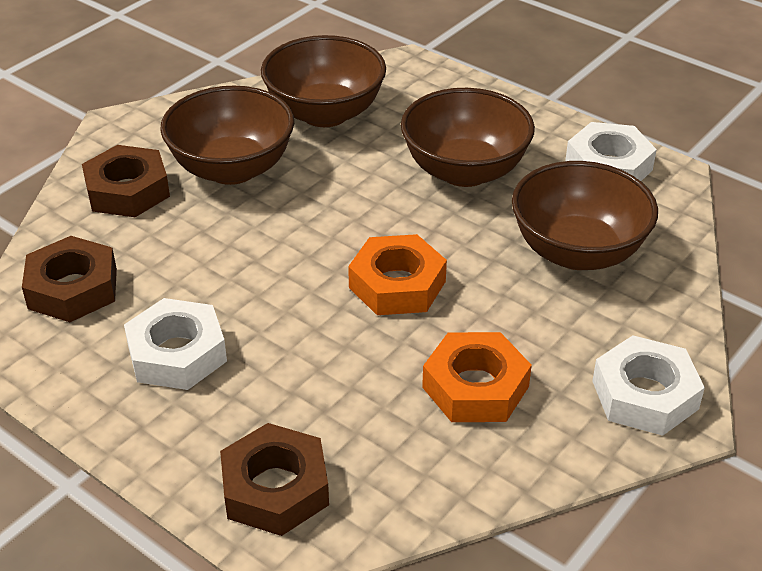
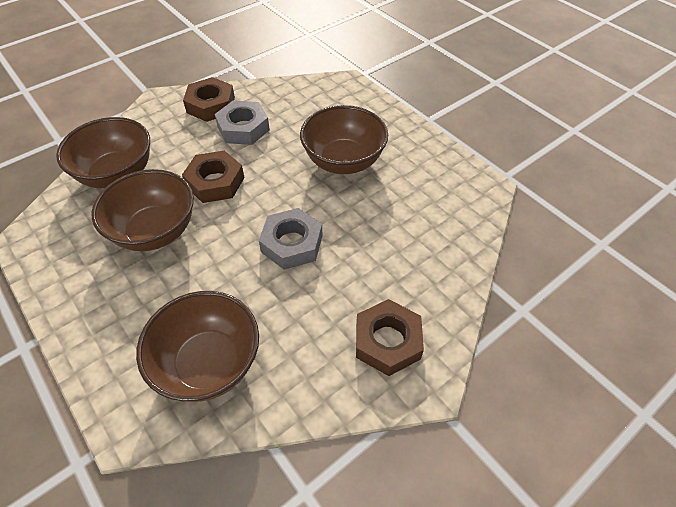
grey nut: none = 0 -> [215,101,270,145] [259,208,323,270] = 2
orange nut: [348,234,447,315] [422,332,532,422] = 2 -> none = 0
white nut: [124,298,227,390] [565,122,657,181] [592,335,705,436] = 3 -> none = 0

